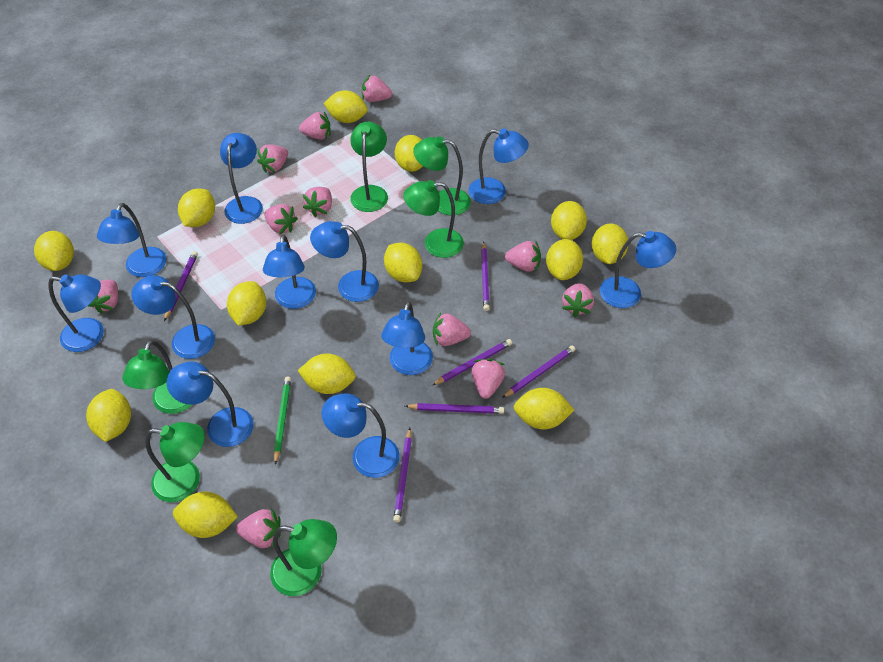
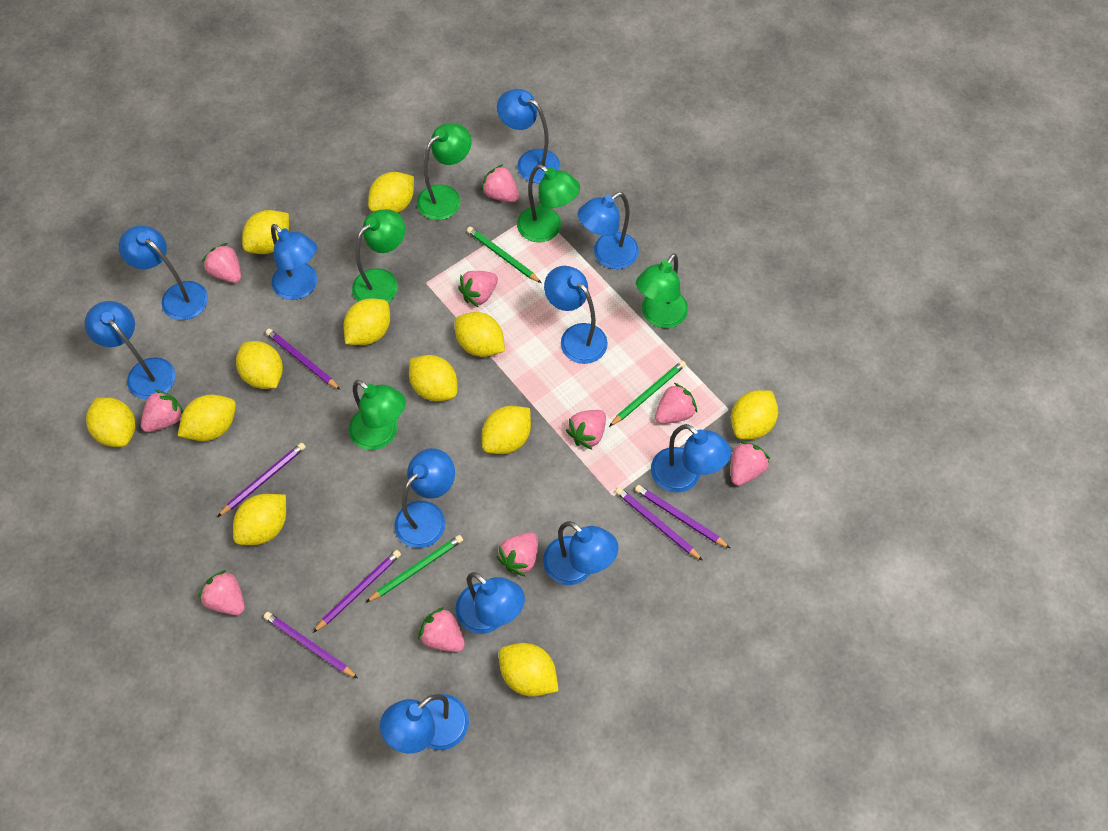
green lamp: [122,340,191,414] [145,422,205,502] [270,519,337,596] [350,122,388,212] [403,180,464,258] [413,136,471,215] = 6 -> [349,380,406,450] [352,209,405,303] [417,123,472,220] [517,165,580,242] [636,253,688,328] = 5
green pencil: [274,377,291,465] = 1 -> [366,535,463,602] [467,227,542,283] [609,361,686,427] = 3
pink strawberry: [88,280,118,314] [236,508,281,549] [257,144,288,173] [264,204,298,234] [299,112,331,140] [303,187,332,217] [362,75,392,102] [433,312,471,346] [471,359,505,399] [505,241,541,272] [562,283,594,317] = 11 -> [141,390,183,432] [198,570,245,615] [202,243,241,283] [418,607,465,652] [458,271,498,307] [481,164,519,202] [496,532,538,577] [566,410,606,450] [655,383,697,424] [731,441,770,486] = 10
yellow lemon: [34,231,74,271] [86,389,131,442] [173,492,238,538] [178,189,215,227] [227,281,266,326] [298,354,356,394] [324,90,368,123] [384,243,422,282] [395,135,423,172] [514,388,574,429] [546,239,583,280] [551,201,587,240] [592,223,628,264] = 13 -> [86,397,135,447] [178,395,236,441] [233,494,286,545] [236,341,283,389] [242,210,289,254] [343,299,390,345] [368,172,414,213] [409,355,458,401] [454,312,505,357] [482,406,531,454] [499,643,559,697] [731,390,778,440] = 12

